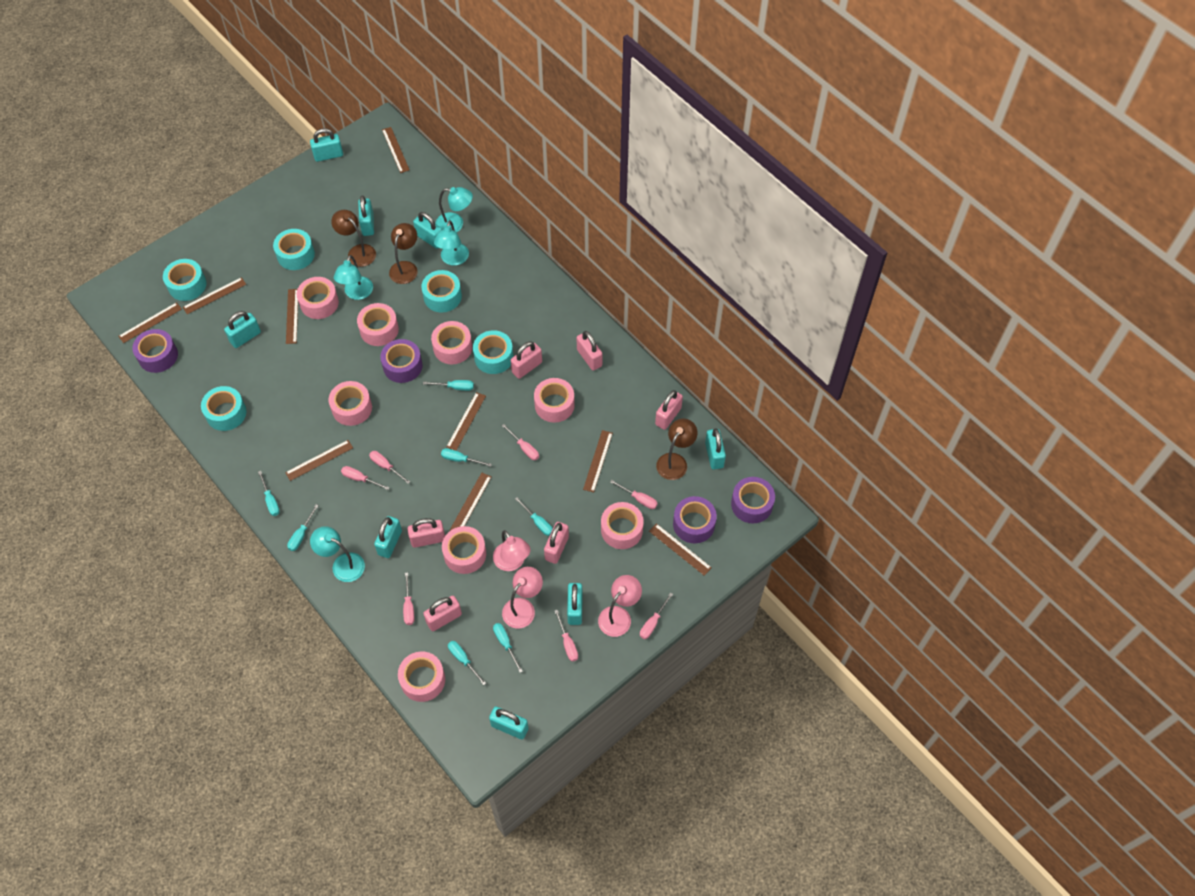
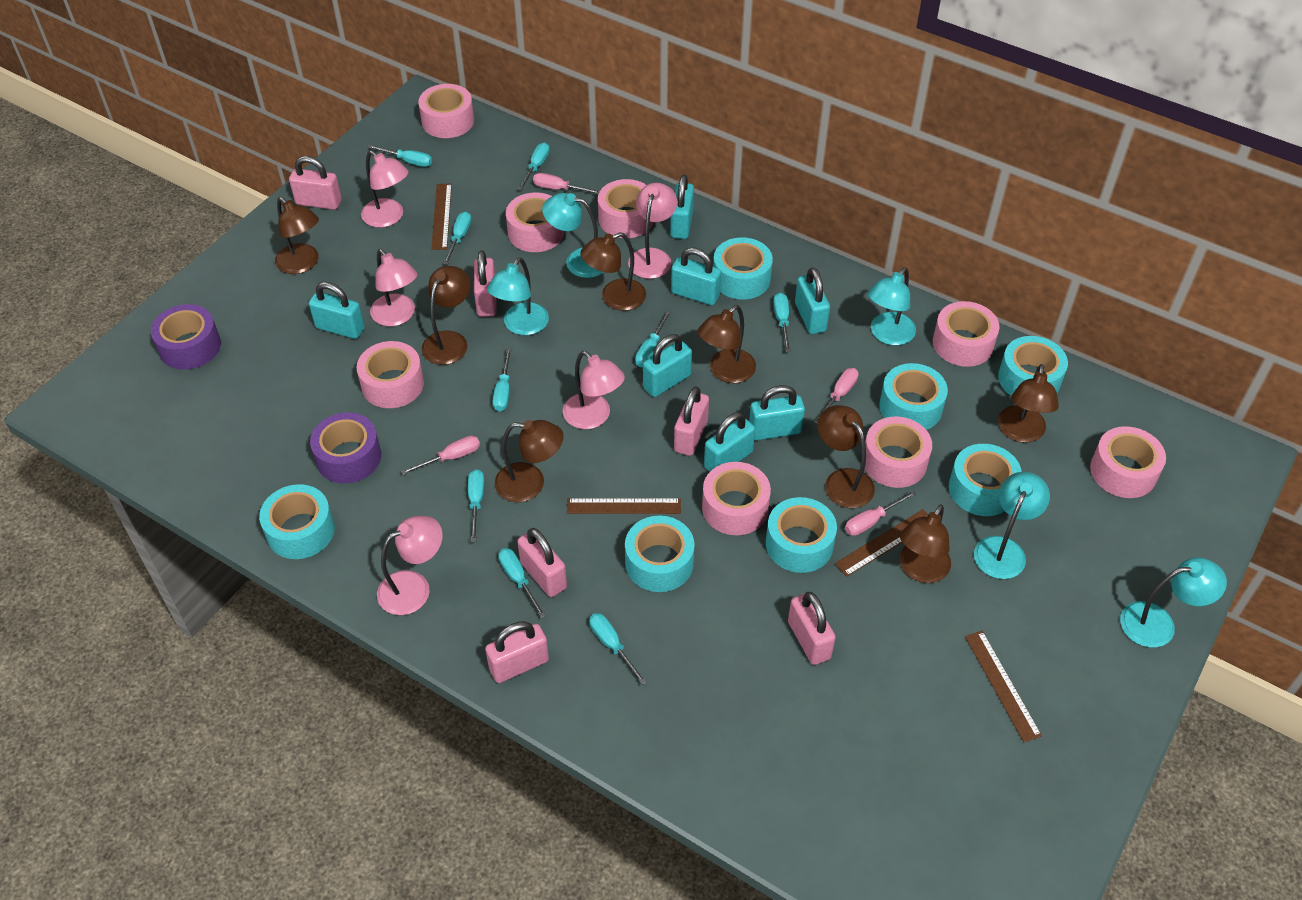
brown lamp: [331,210,376,267] [389,223,418,284] [656,418,698,480] = 3 -> [275,197,319,274] [422,266,471,365] [495,420,564,502] [580,232,646,311] [697,305,756,383] [818,405,875,508] [899,504,951,583] [998,364,1059,443] = 8
brown ruler: [118,302,182,343] [183,277,246,314] [285,440,353,481] [286,289,298,344] [382,127,409,173] [446,392,486,451] [449,473,492,531] [583,430,613,492] [649,523,712,576] = 9 -> [431,184,452,250] [567,498,681,514] [835,509,929,577] [965,631,1042,742] = 4
pink lamp: [493,530,531,571] [502,567,543,628] [598,575,642,637] = 3 -> [361,151,409,228] [370,249,418,326] [377,516,443,615] [563,351,625,429] [628,183,677,279] = 5
pink screwdriver: [341,466,390,490] [369,451,410,484] [403,572,414,625] [502,424,539,460] [554,610,578,662] [610,480,658,509] [640,593,673,639] = 7 -> [401,436,480,475] [533,173,600,194] [814,368,858,424] [845,491,916,536] = 4
purple tape: [132,329,178,373] [380,339,423,383] [673,496,717,543] [731,477,775,523] = 4 -> [151,304,221,370] [310,412,381,484] = 2
turquoise lamp: [310,526,365,582] [334,255,373,300] [434,220,469,266] [436,187,473,233] = 4 -> [487,257,549,335] [542,193,604,278] [868,267,916,345] [974,472,1050,579] [1120,557,1227,648] = 5
turquoise padlock: [224,311,261,348] [310,128,343,162] [358,195,374,236] [374,516,402,558] [413,212,442,249] [489,707,528,740] [567,583,583,625] [705,428,726,469] = 8 -> [309,282,365,339] [643,334,692,397] [670,174,694,239] [671,247,721,305] [704,412,755,472] [749,385,805,440] [795,267,830,334] = 7
turquoise screwdriver: [258,471,280,516] [287,504,319,551] [423,380,474,391] [441,448,492,467] [448,641,486,685] [493,623,523,673] [515,497,553,536] = 7 -> [368,145,432,167] [443,212,471,265] [468,469,484,542] [492,348,512,412] [498,548,546,618] [518,143,550,190] [589,613,647,685] [635,311,671,367] [773,293,791,352] = 9
turquoise tape: [163,259,206,301] [201,386,246,431] [273,229,315,270] [422,270,462,312] [473,330,514,374] = 5 -> [259,484,335,559] [625,516,695,592] [713,237,773,300] [766,497,837,573] [879,363,948,430] [949,444,1022,516] [998,336,1068,396] = 7

